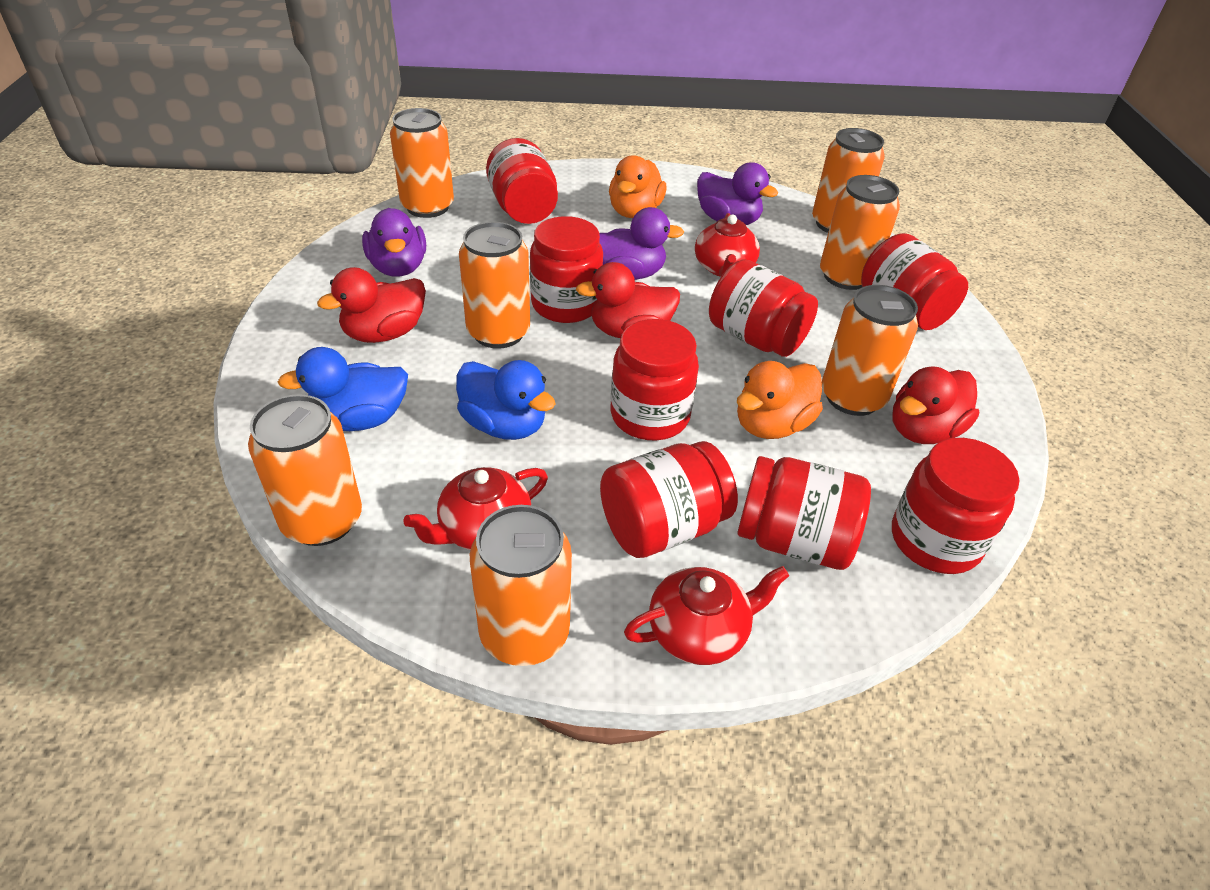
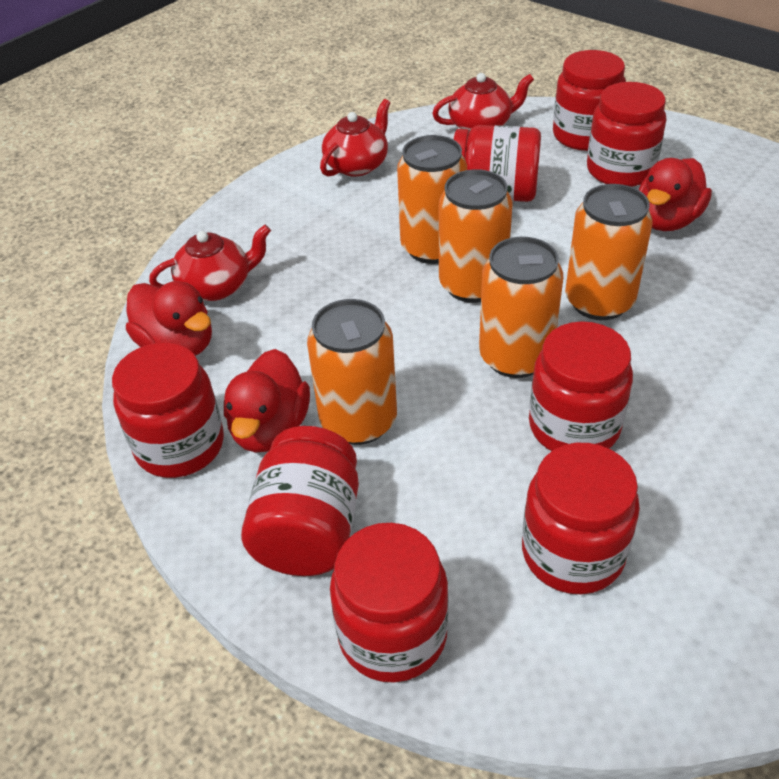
blue duck: [277,347,408,431] [456,360,556,440] = 2 -> none = 0
orange can: [248,394,362,546] [390,108,454,218] [459,222,530,349] [470,505,572,666] [812,128,885,233] [820,175,900,290] [822,285,918,416] = 7 -> [307,299,397,445] [397,135,467,264] [439,169,512,303] [479,237,563,378] [565,184,653,320] = 5
orange duck: [609,155,666,218] [737,361,823,439] = 2 -> none = 0
purple duck: [362,208,426,277] [599,207,684,280] [697,162,778,225] = 3 -> none = 0

